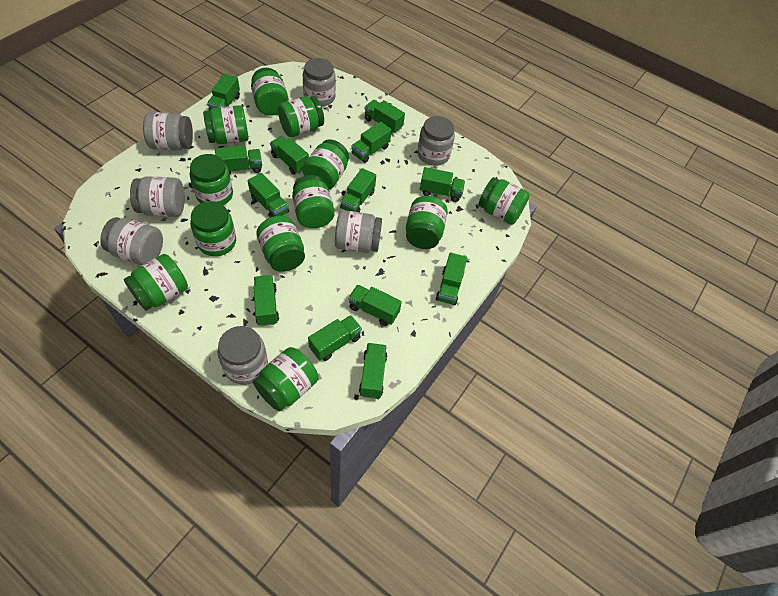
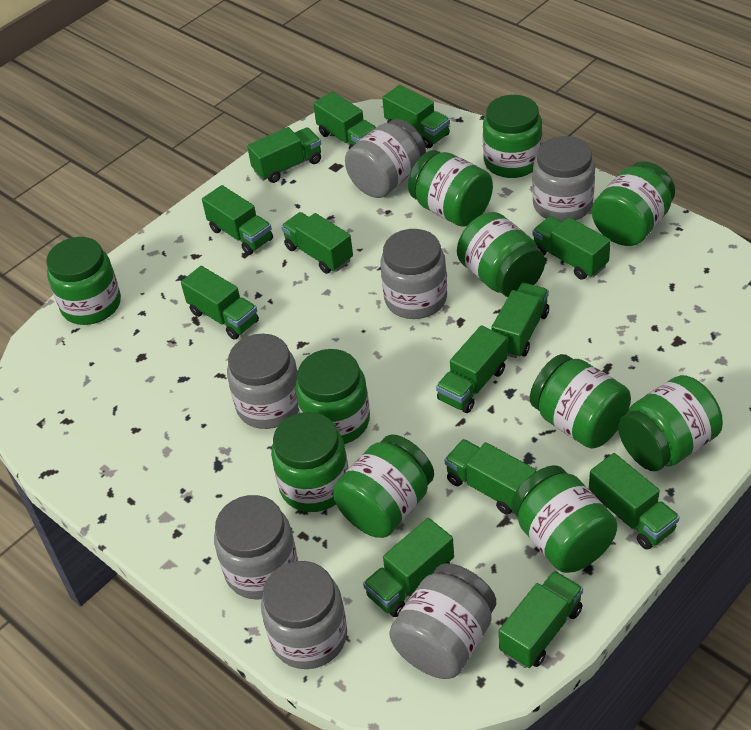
green jar: [124,254,188,311] [190,154,233,205] [190,201,236,256] [203,105,249,144] [251,68,289,116] [253,347,318,411] [256,216,305,272] [278,96,324,137] [292,175,335,228] [303,139,349,190] [406,196,448,249] [478,177,530,225] = 12 -> [46,237,121,325] [271,412,349,512] [295,349,370,444] [333,434,434,538] [408,150,493,227] [457,212,545,297] [483,95,542,178] [511,465,618,573] [530,354,631,449] [592,161,675,246] [618,375,723,471] = 11

